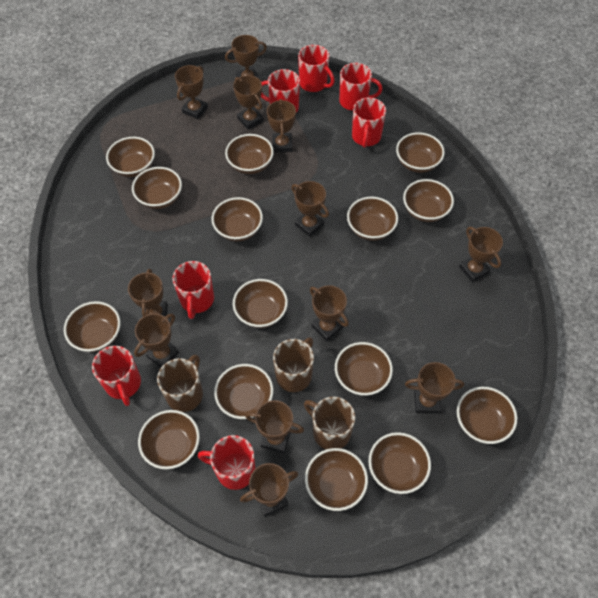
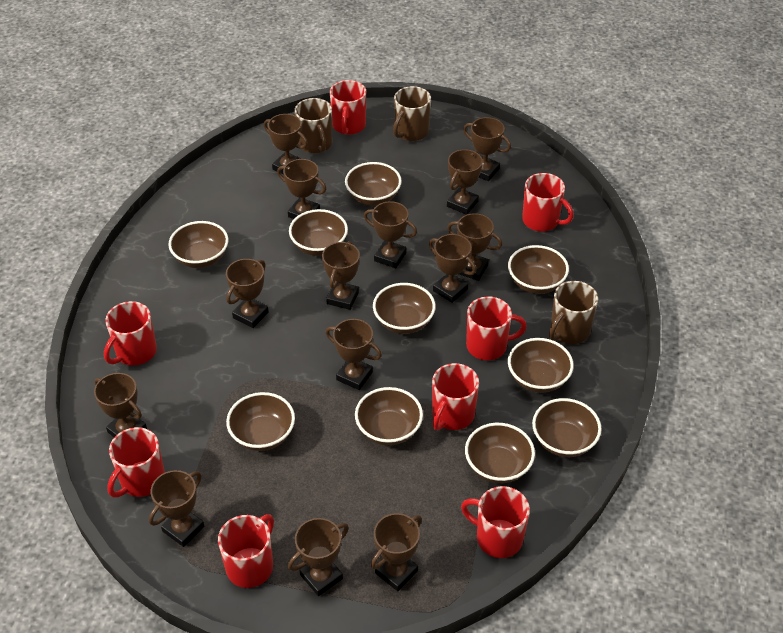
brown bowl: [64,301,120,352] [106,137,155,177] [132,167,182,209] [138,410,200,469] [212,197,263,241] [214,364,273,419] [225,134,274,174] [233,279,288,328] [305,448,368,511] [335,342,393,396] [347,197,398,241] [368,432,431,494] [396,132,445,173] [403,179,454,222] [457,387,517,444] = 15 -> [168,221,229,268] [226,392,295,451] [289,209,348,256] [345,162,402,206] [355,387,423,446] [373,283,436,334] [465,423,535,484] [508,245,569,294] [508,338,574,393] [532,398,602,457] = 10
brown trophy: [128,269,168,317] [134,314,179,367] [175,65,208,119] [225,35,267,79] [233,75,264,130] [240,463,298,517] [245,400,304,453] [267,99,296,153] [292,181,329,237] [310,285,349,341] [405,362,464,414] [459,227,503,282] = 12 -> [94,373,147,437] [149,470,204,547] [226,259,269,328] [264,114,308,175] [277,159,326,219] [288,518,349,596] [322,241,360,310] [325,319,382,390] [364,201,417,268] [371,513,422,591] [429,234,476,303] [447,149,483,215] [447,213,502,281] [463,117,511,181] = 14
red mug: [92,346,141,406] [173,261,214,319] [198,435,255,490] [261,69,300,112] [298,45,335,92] [339,63,382,111] [352,97,386,148] = 7 -> [104,301,157,365] [107,427,165,498] [218,514,274,588] [330,80,366,135] [432,363,479,431] [461,486,530,558] [466,296,527,360] [522,173,574,232] = 8

